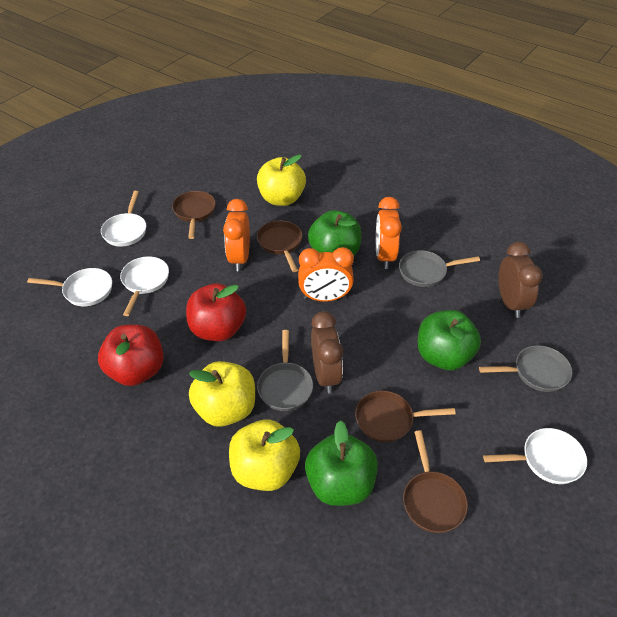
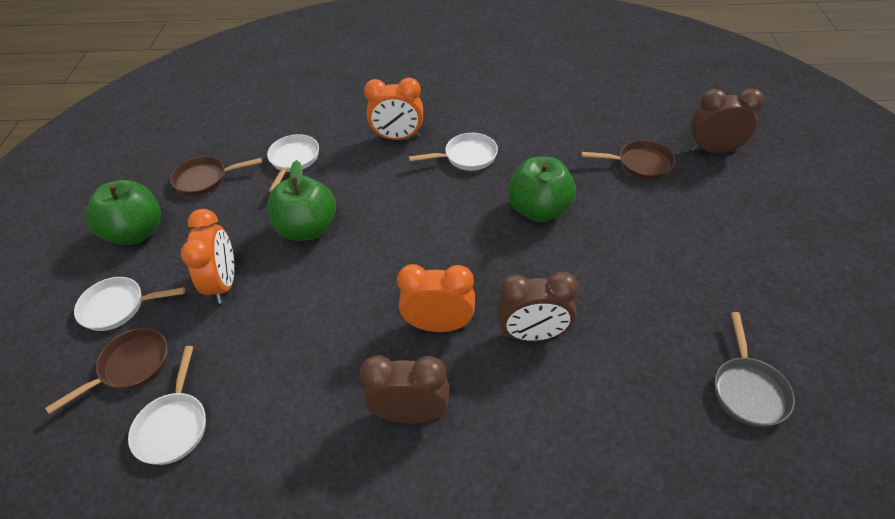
brown clock: [311,311,343,394] [499,242,543,318] = 2 -> [360,355,449,424] [497,272,579,341] [690,88,764,153] = 3
brown pan: [172,191,216,239] [257,220,302,272] [355,391,456,442] [403,430,468,533] = 4 -> [45,328,168,414] [170,156,262,196] [581,140,676,180] = 3
grey pan: [257,330,313,411] [399,250,480,287] [479,345,573,392] = 3 -> [715,312,795,427] = 1
red apple: [98,324,164,386] [186,283,246,341] = 2 -> none = 0
yellow apple: [189,361,255,427] [229,419,300,491] [257,155,306,206] = 3 -> none = 0

